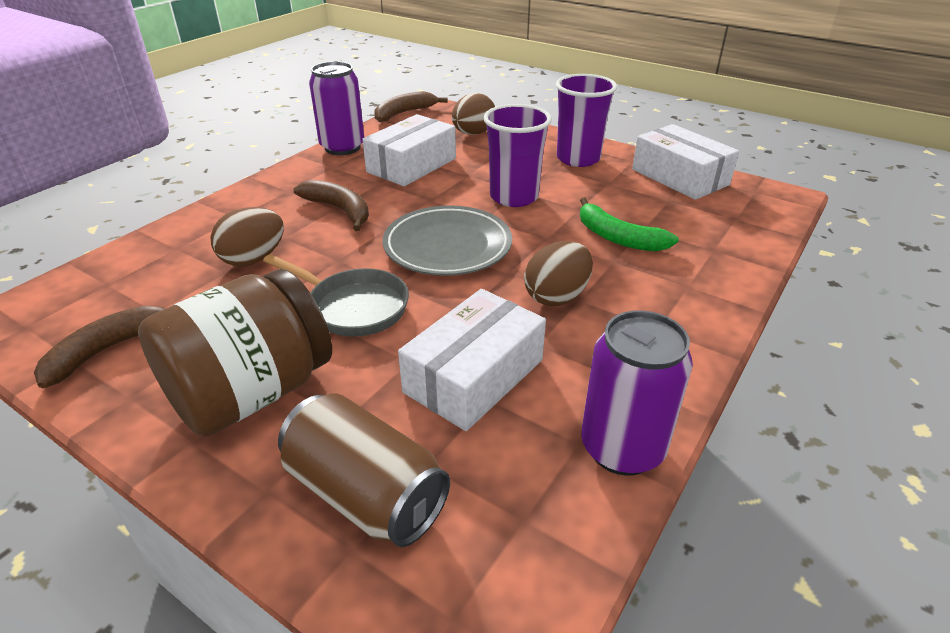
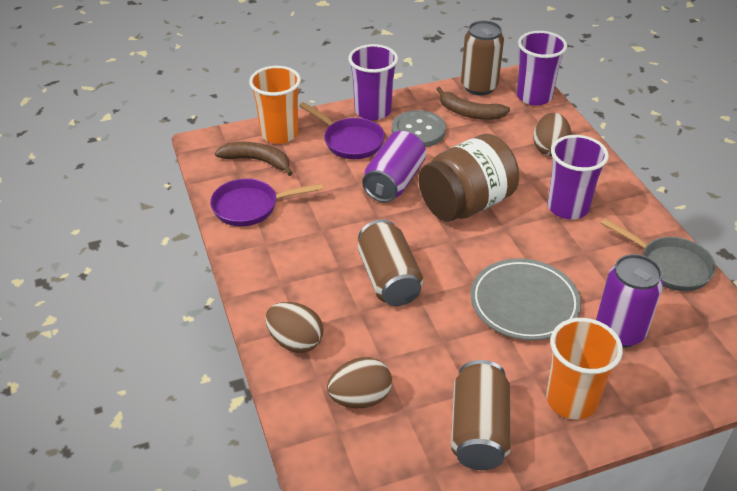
brown banana: [34,306,165,388] [294,180,369,231] [374,91,448,122] = 3 -> [215,142,293,176] [437,87,510,120] = 2
brown can: [278,394,450,547] = 1 -> [358,219,423,306] [451,360,511,470] [461,20,504,95] = 3
green banana: [580,198,679,252] = 1 -> none = 0
grey button: none = 0 -> [392,110,446,147] = 1
orange cup: none = 0 -> [249,66,301,144] [546,318,623,419] = 2
purple cup: [483,104,552,207] [556,74,617,167] = 2 -> [348,44,398,120] [517,31,567,106] [548,135,609,219] = 3
purple pan: none = 0 -> [210,178,323,226] [299,102,385,159] = 2
white box: [362,114,456,186] [398,289,546,431] [632,124,739,200] = 3 -> none = 0

